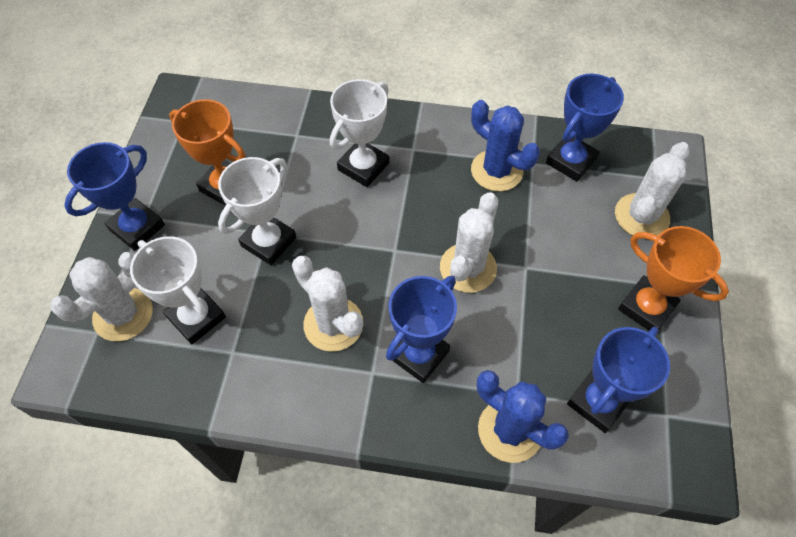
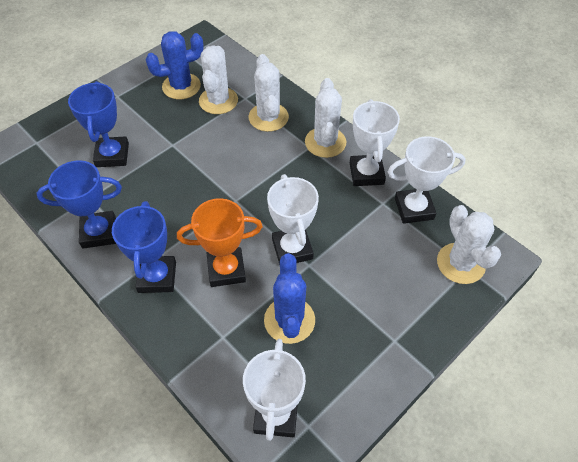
blue trophy: [64,142,165,251] [386,276,457,383] [546,74,624,182] [567,327,670,433] = 4 -> [37,160,122,249] [68,81,129,167] [112,201,176,293] = 3
orange trophy: [169,99,245,206] [618,226,729,331] = 2 -> [177,198,263,287] = 1
white trophy: [130,236,226,344] [218,157,296,265] [330,79,389,187] = 3 -> [243,339,306,441] [267,174,319,265] [350,99,400,186] [388,136,466,224] = 4

